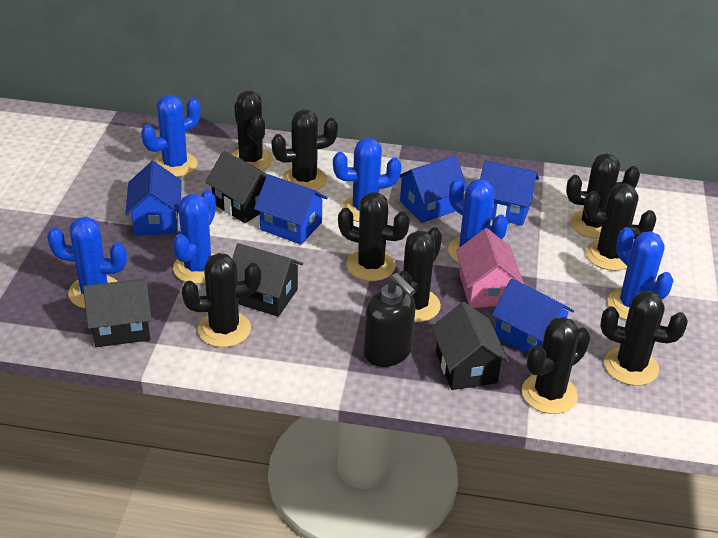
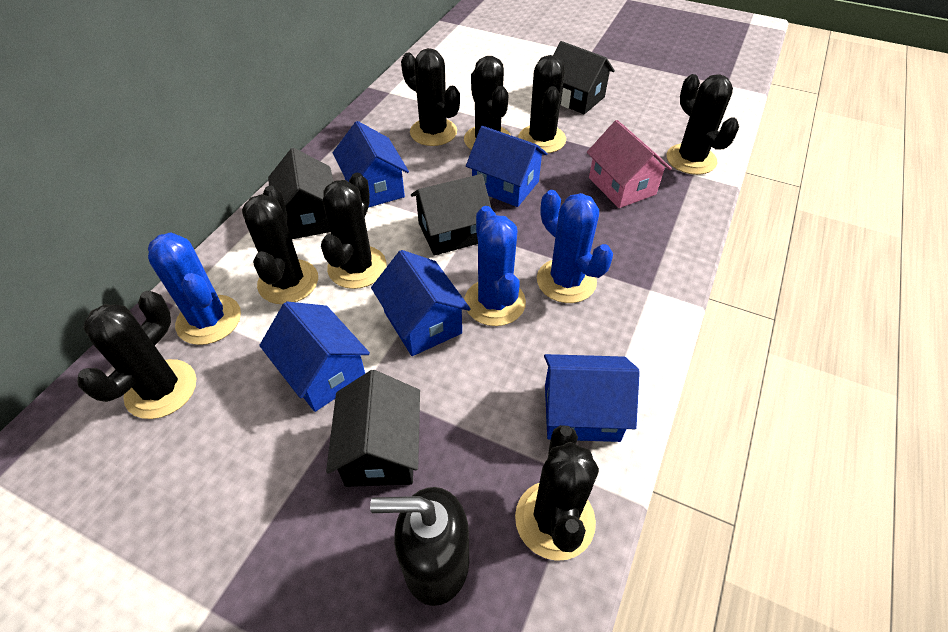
black cactus: [181,253,261,347] [231,91,273,171] [271,109,338,191] [338,192,410,281] [396,227,442,322] [522,317,590,414] [566,154,640,239] [584,183,656,271] [600,291,688,386] = 9 -> [77,291,196,419] [242,186,318,304] [321,173,387,289] [401,48,460,146] [464,56,511,150] [515,425,599,561] [518,55,566,153] [667,74,739,175] = 8
blue cactus: [47,217,127,308] [141,95,200,177] [173,190,216,284] [333,138,402,222] [448,179,508,263] [608,227,674,320] = 6 -> [148,232,241,345] [464,206,526,326] [537,190,613,303] = 3

